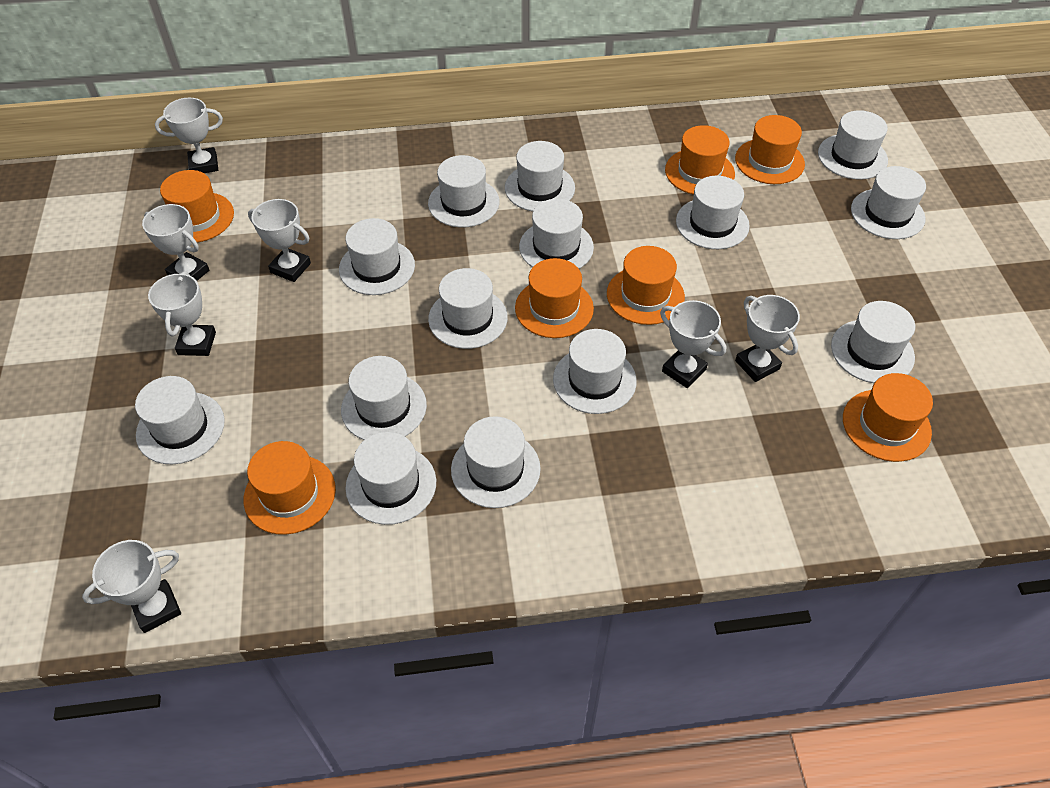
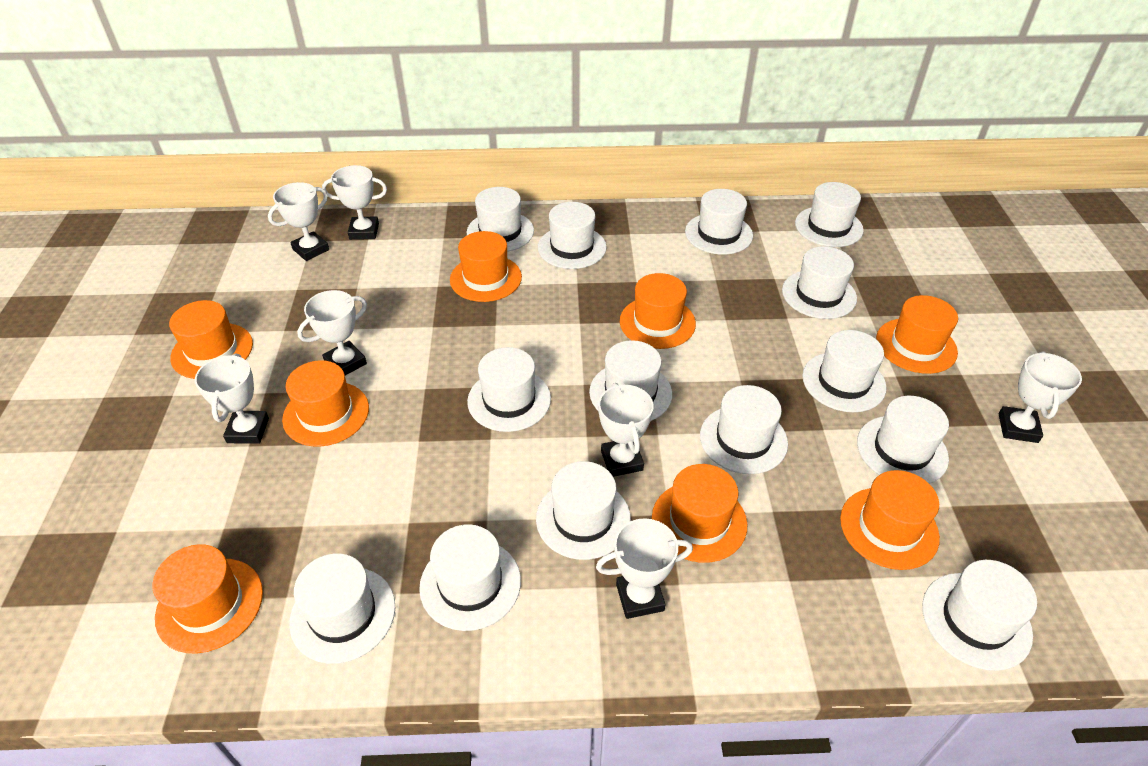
orange hat: [160,170,234,243] [243,441,336,535] [515,258,594,338] [607,246,685,325] [665,125,735,195] [735,115,805,184] [843,373,933,462] = 7 -> [153,544,263,654] [169,300,253,379] [282,360,369,447] [450,231,522,302] [620,273,696,349] [652,464,747,563] [840,470,940,570] [876,295,958,374] = 8

